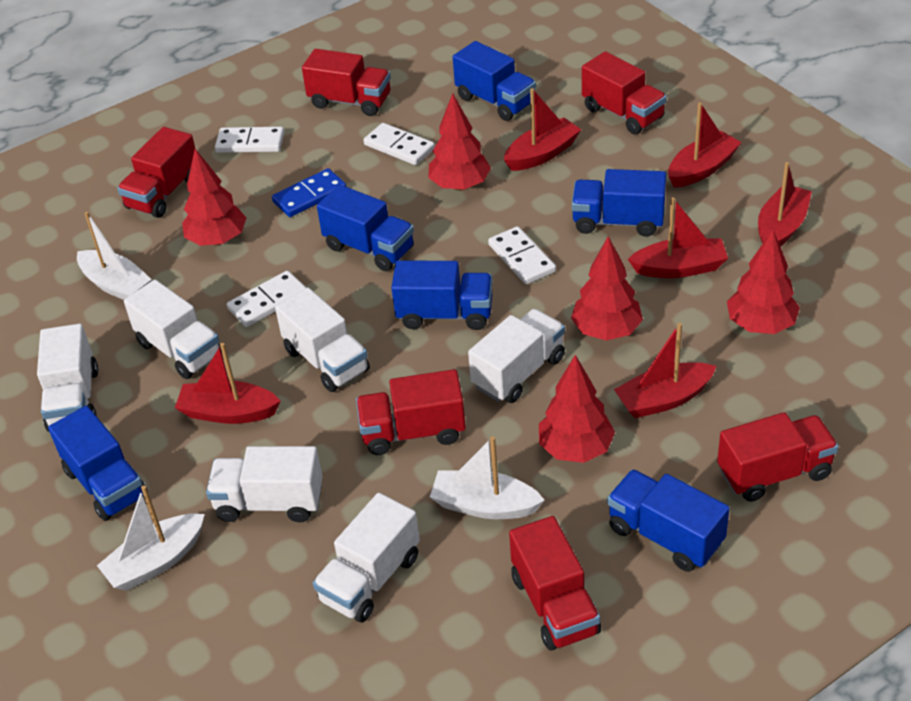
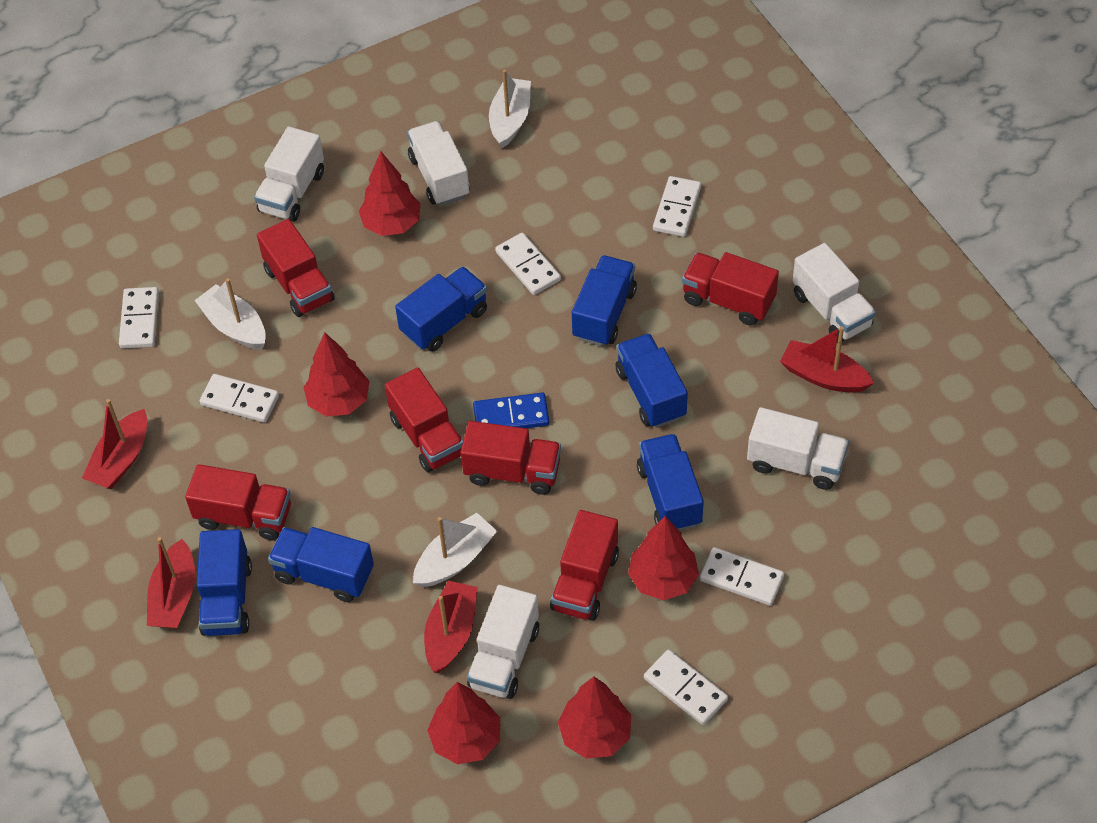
red boat: [175,343,281,424] [504,88,581,171] [614,323,716,418] [628,197,728,278] [668,103,742,187] [758,162,812,247] = 6 -> [82,399,147,489] [147,537,195,628] [424,581,478,673] [780,326,874,393] = 4
white domino: [215,127,284,153] [227,271,306,327] [364,123,435,165] [488,226,556,284] = 4 -> [119,287,159,349] [200,374,279,422] [495,233,561,295] [644,650,728,725] [653,176,701,237] [700,547,784,606] = 6
white truck: [37,323,98,432] [124,280,222,379] [206,446,323,523] [275,287,370,392] [313,493,420,623] [468,309,565,403] = 6 -> [254,126,324,222] [407,121,470,205] [467,585,539,699] [747,407,849,490] [792,243,876,343] = 5

